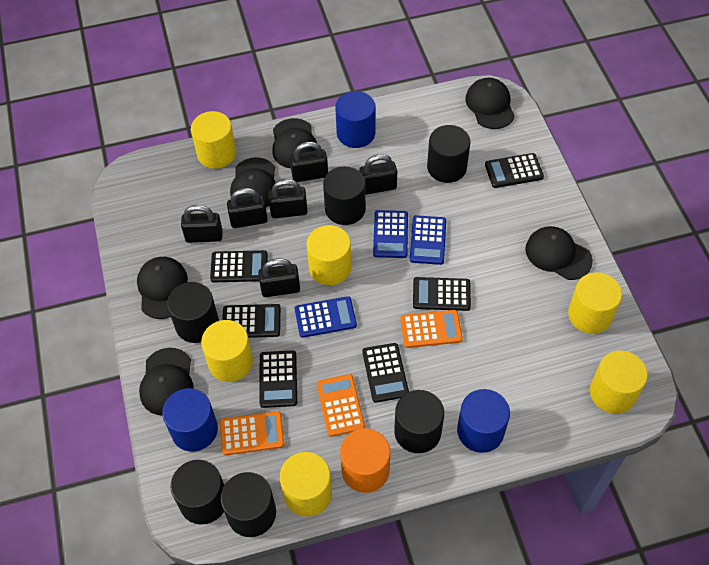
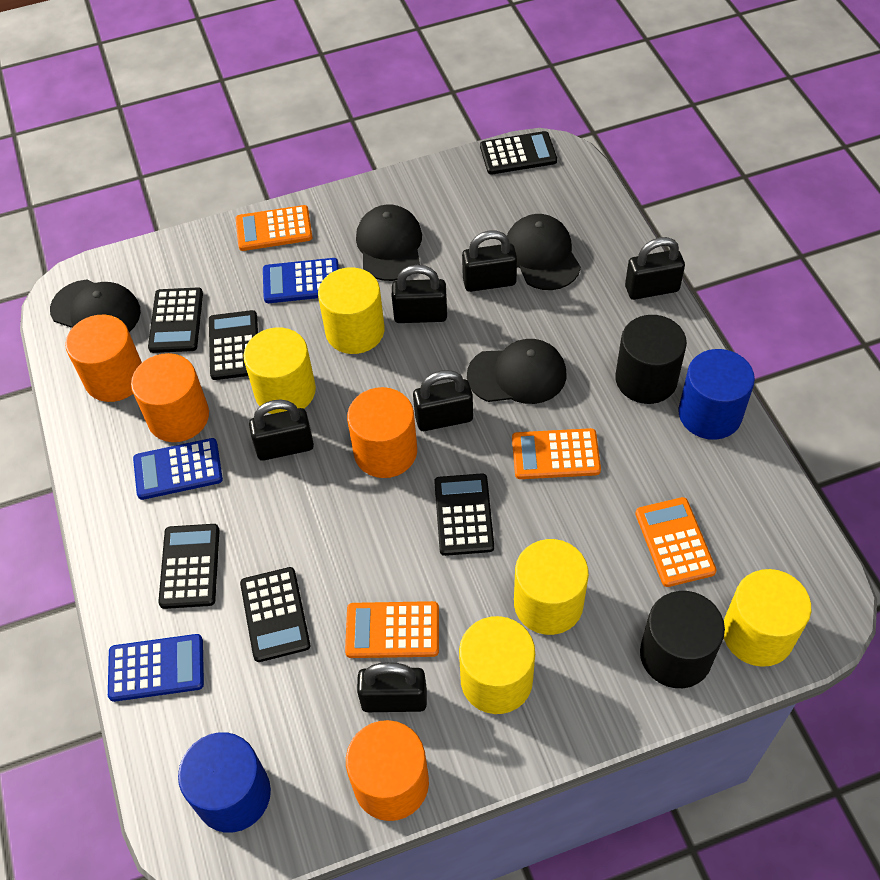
black cap: [137,257,188,319] [139,348,194,416] [230,157,276,207] [272,118,317,168] [465,78,515,129] [525,226,593,280] = 6 -> [50,280,141,332] [356,204,422,281] [467,339,566,404] [507,214,581,290] = 4
black cylinder: [167,282,219,343] [171,460,224,525] [221,472,276,537] [323,166,366,225] [394,390,444,453] [427,125,470,183] = 6 -> [615,315,687,404] [640,591,725,688] = 2
blue cylinder: [162,388,218,452] [335,91,376,148] [457,389,510,453] = 3 -> [178,732,271,833] [678,349,755,440] = 2
orange calculator: [220,411,284,455] [317,374,365,437] [400,310,463,348] = 3 -> [235,205,313,251] [345,601,439,658] [512,428,601,479] [635,497,717,587] = 4
orange cylinder: [340,428,390,493] = 1 -> [65,315,142,402] [131,353,209,442] [346,720,429,821] [347,387,417,478] = 4
yellow cylinder: [191,111,236,169] [201,320,253,382] [280,452,332,517] [306,225,351,285] [568,272,622,334] [590,351,648,414] = 6 -> [243,328,316,414] [318,267,385,354] [459,616,535,714] [514,539,589,635] [724,569,811,667] = 5

